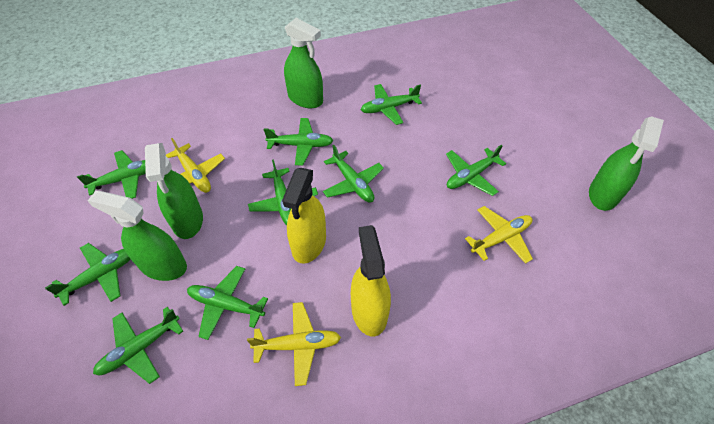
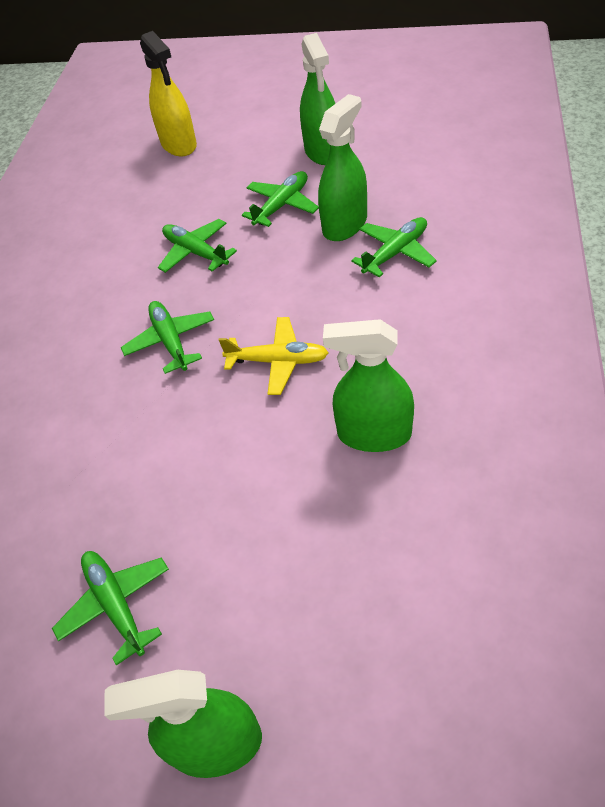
green plane: [45,243,131,306] [77,150,146,199] [93,307,183,384] [187,266,268,340] [248,159,318,225] [264,118,333,165] [323,145,384,203] [361,84,422,125] [446,145,506,196] = 9 -> [52,551,169,665] [121,301,214,374] [158,219,237,273] [242,171,319,227] [351,217,437,277] = 5
yellow plane: [166,138,225,193] [247,302,341,386] [465,206,533,264] = 3 -> [219,317,329,395] = 1
yellow spray bottle: [282,168,326,264] [351,225,391,336] = 2 -> [140,31,197,156] = 1

